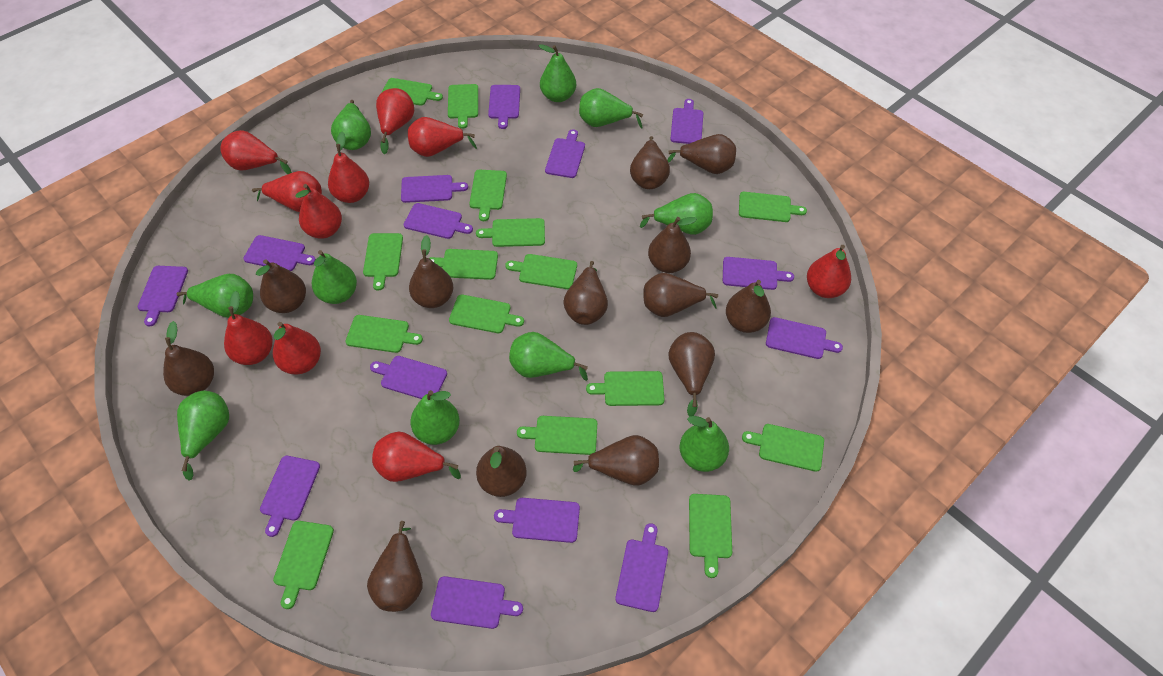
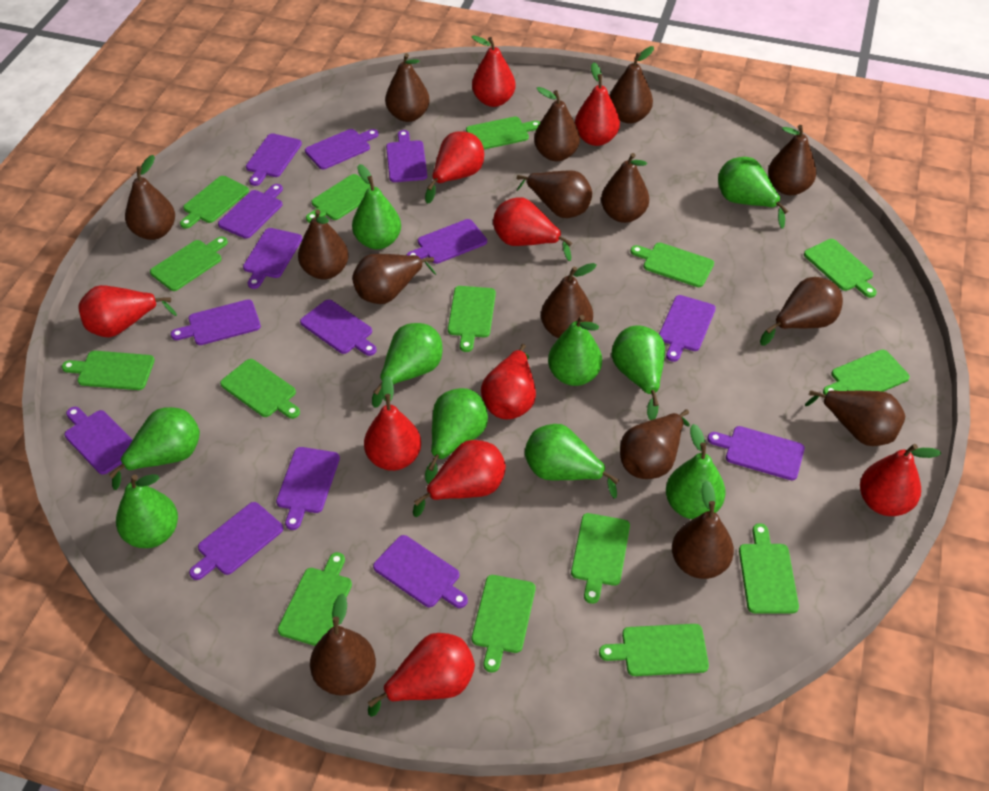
brown pear: [163,321,214,396] [256,259,306,313] [367,521,423,612] [409,235,453,308] [476,446,527,497] [563,261,608,325] [573,435,659,486] [630,136,670,189] [643,273,718,317] [648,217,697,273] [667,134,736,174] [668,332,715,416] [726,280,771,333] = 13 -> [125,155,175,240] [298,209,349,280] [310,593,376,696] [352,254,437,304] [385,53,430,122] [517,170,592,218] [534,87,580,161] [541,263,597,338] [601,153,649,223] [609,46,654,124] [620,409,690,479] [672,480,734,579] [760,277,843,346] [768,125,816,195] [805,390,905,446] = 15

